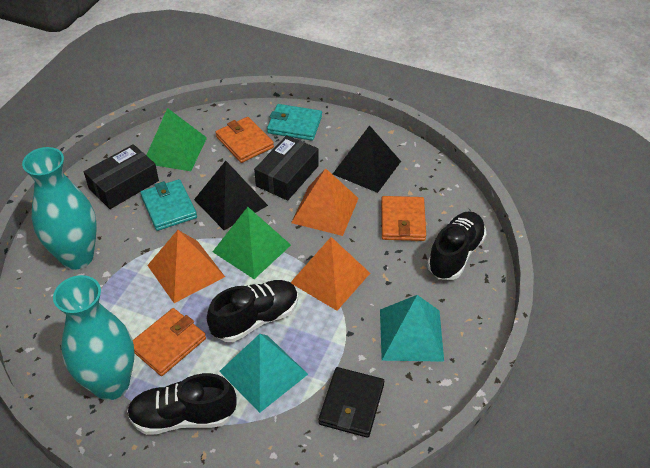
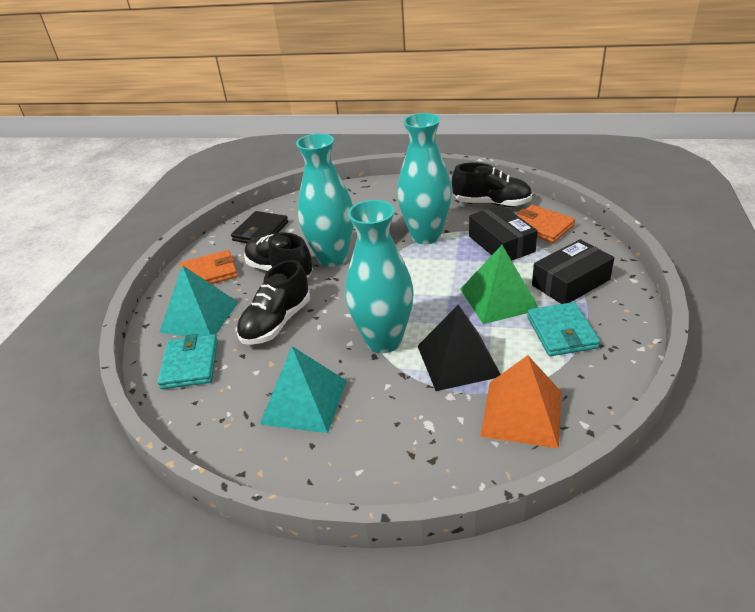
black pyramid: [194,161,268,230] [333,125,401,193] = 2 -> [418,304,501,391] = 1
green pyramid: [146,108,207,171] [213,207,291,279] = 2 -> [460,245,539,324] = 1
orange pyramid: [147,230,225,303] [290,237,370,311] [291,168,359,236] = 3 -> [480,355,562,449] = 1
orange wallet: [133,308,206,376] [216,117,274,163] [381,196,426,241] = 3 -> [179,250,238,284] [517,205,575,243] = 2
turquoise vase: [22,147,97,270] [53,275,135,400] = 2 -> [296,133,354,267] [345,200,413,353] [397,113,452,244] = 3

